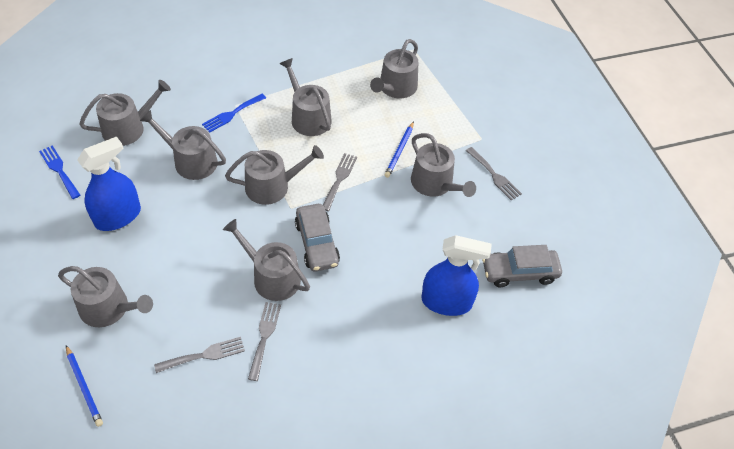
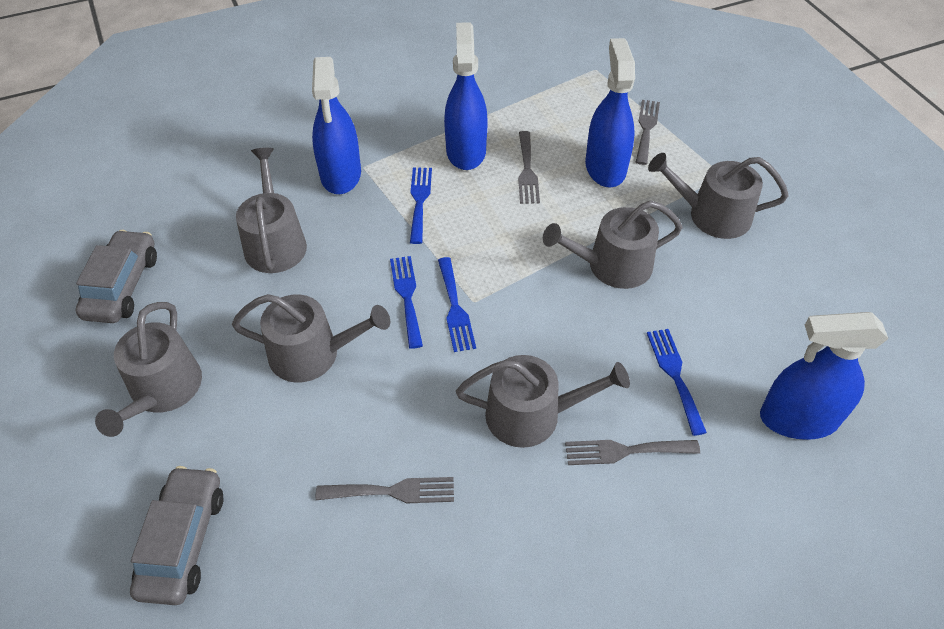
blue fork: [39,145,80,199] [202,94,266,133] = 2 -> [390,256,423,349] [410,168,432,244] [438,257,476,352] [647,329,707,436] = 4
blue pencil: [66,345,103,427] [384,121,414,178] = 2 -> none = 0
blue spray bottle: [77,136,141,231] [422,235,492,316] = 2 -> [312,57,361,194] [444,22,488,170] [585,38,635,187] [760,312,888,440] = 4
grey watering can: [58,266,153,327] [79,80,171,146] [140,110,226,180] [223,219,310,301] [225,145,324,205] [280,58,332,136] [370,39,418,98] [411,133,476,197] = 8 -> [95,302,202,437] [232,294,390,383] [236,148,307,273] [456,355,630,448] [543,201,683,289] [648,153,789,239] = 6

